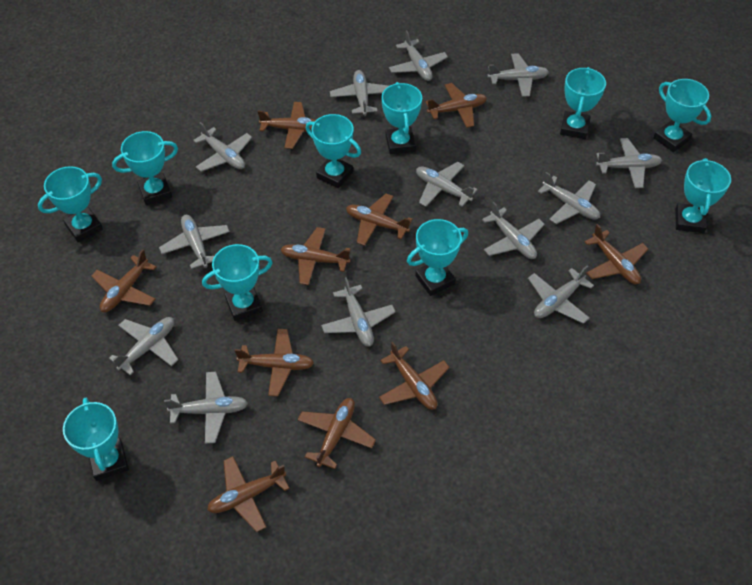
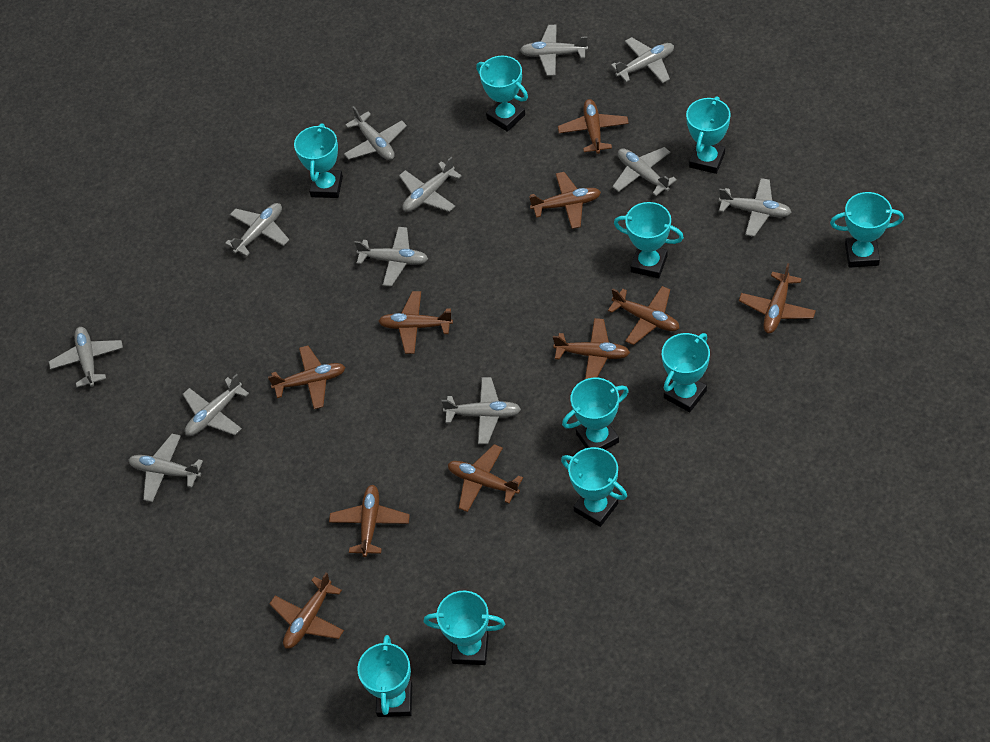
grey plane: [109,317,178,376] [159,215,230,269] [164,372,248,444] [193,122,252,172] [321,277,396,347] [330,70,389,116] [389,30,448,81] [416,162,478,207] [482,202,545,259] [488,53,549,97] [528,266,594,324] [538,172,600,224] [596,138,662,188] = 13 -> [49,327,123,387] [129,434,203,502] [183,374,249,436] [225,203,289,256] [344,106,407,160] [354,227,428,287] [399,157,462,212] [441,377,521,444] [520,25,588,76] [611,37,674,83] [612,147,677,196] [719,178,792,237] = 12

